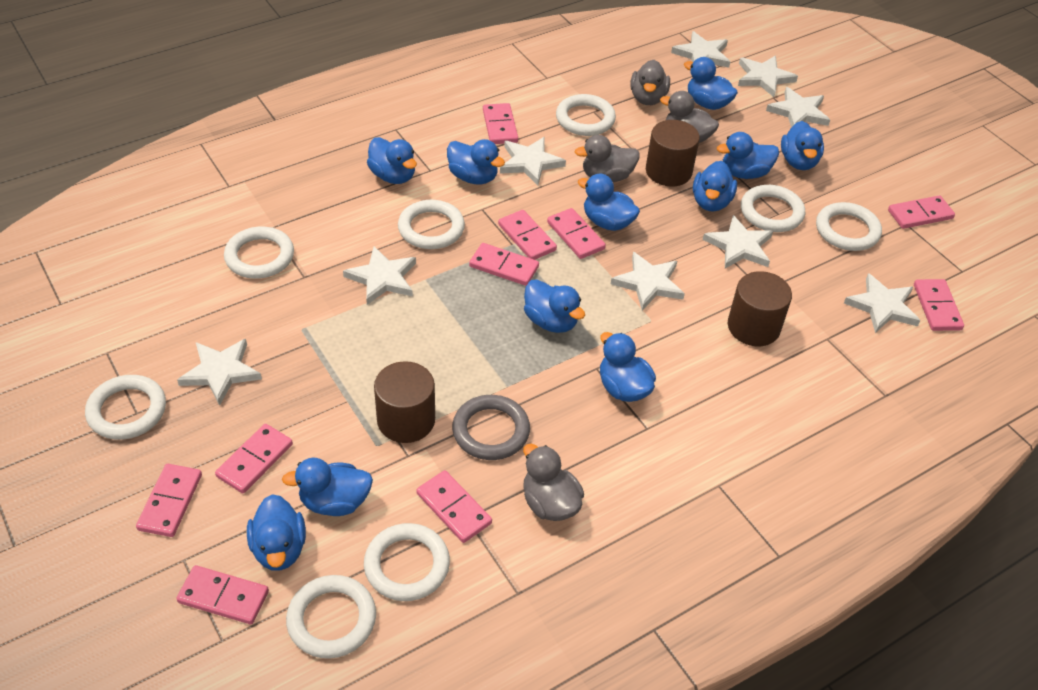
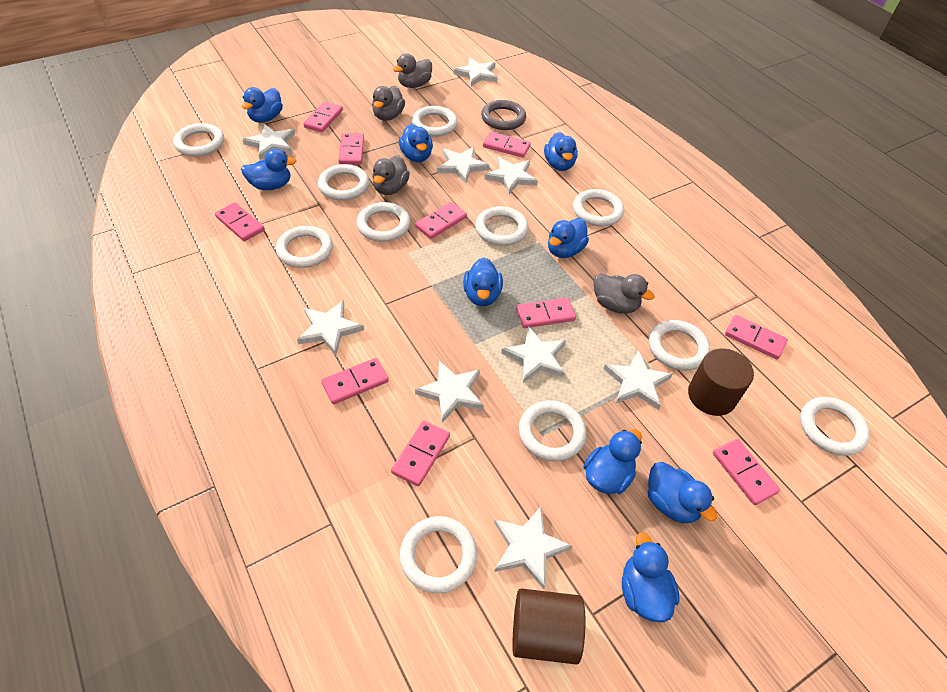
blue duck: [247,494,306,571] [282,458,373,516] [367,137,417,184] [447,139,505,185] [524,279,585,333] [578,174,640,231] [600,332,656,402] [684,57,738,110] [693,161,737,212] [717,132,779,179] [781,121,824,170] = 11 -> [241,149,296,190] [242,87,283,123] [399,124,433,162] [463,257,503,306] [544,132,578,171] [548,218,589,258] [583,429,642,494] [622,532,680,622] [648,462,717,523] = 9
brown cylinder: [374,361,435,443] [646,120,700,187] [728,271,792,346] = 3 -> [512,588,585,665] [688,348,754,416] = 2
white ring: [85,375,166,440] [224,226,294,279] [286,575,376,659] [364,523,450,601] [398,200,465,249] [556,94,616,136] [741,185,805,232] [816,202,882,251] = 8 -> [173,123,224,157] [276,226,333,268] [318,164,369,201] [356,202,410,242] [400,516,477,593] [411,106,458,137] [475,206,528,246] [519,400,587,461] [573,189,624,227] [649,320,710,371] [800,397,870,456] = 11

